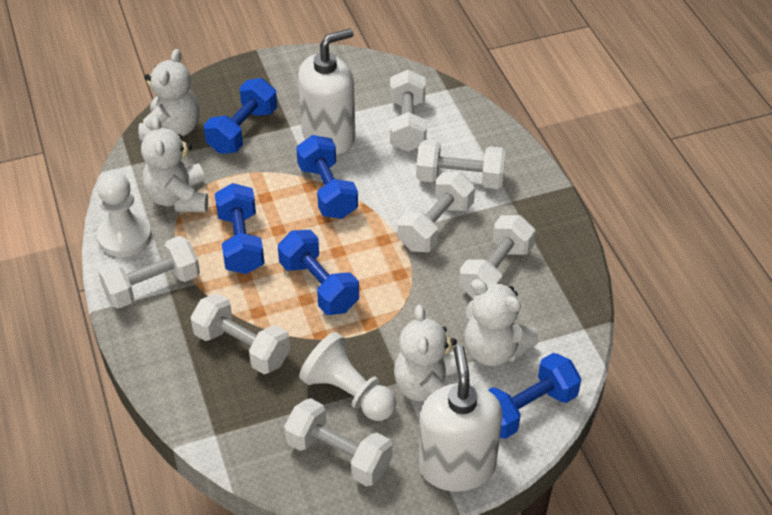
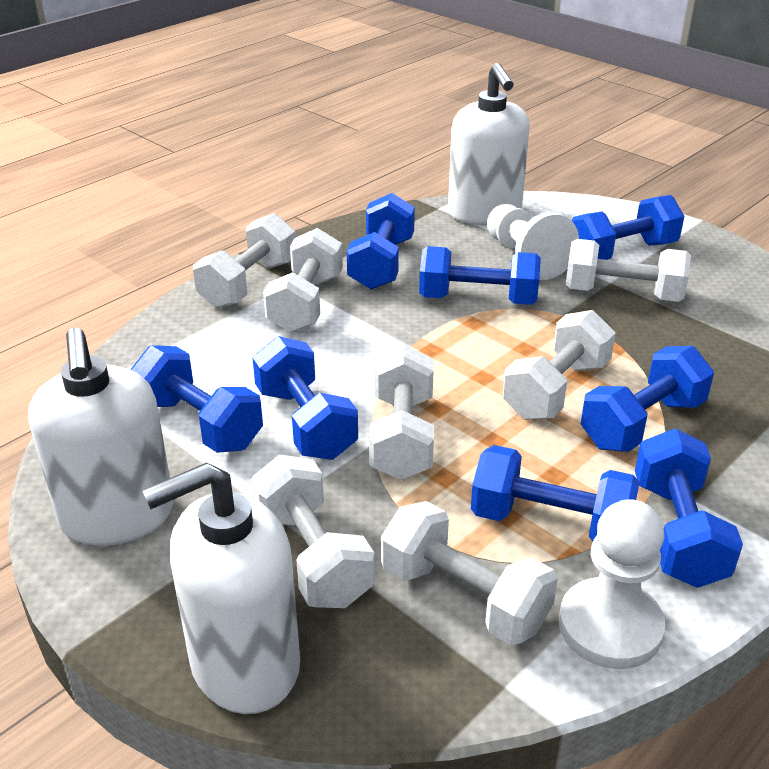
blue dumbbell: [204,78,277,154] [215,183,265,274] [278,230,359,315] [296,135,358,219] [488,353,581,439] = 5 -> [131,345,263,453] [252,336,358,460] [347,193,415,290] [419,246,541,305] [471,445,639,541] [572,195,684,260] [581,346,714,452] [635,429,743,588] = 8
white soap dispenser: [298,29,355,155] [419,345,502,492] = 2 -> [28,328,173,546] [142,462,300,714] [448,63,530,225] = 3
white teddy bear: [139,49,200,141] [141,116,208,212] [394,305,458,401] [464,279,539,366] = 4 -> none = 0

